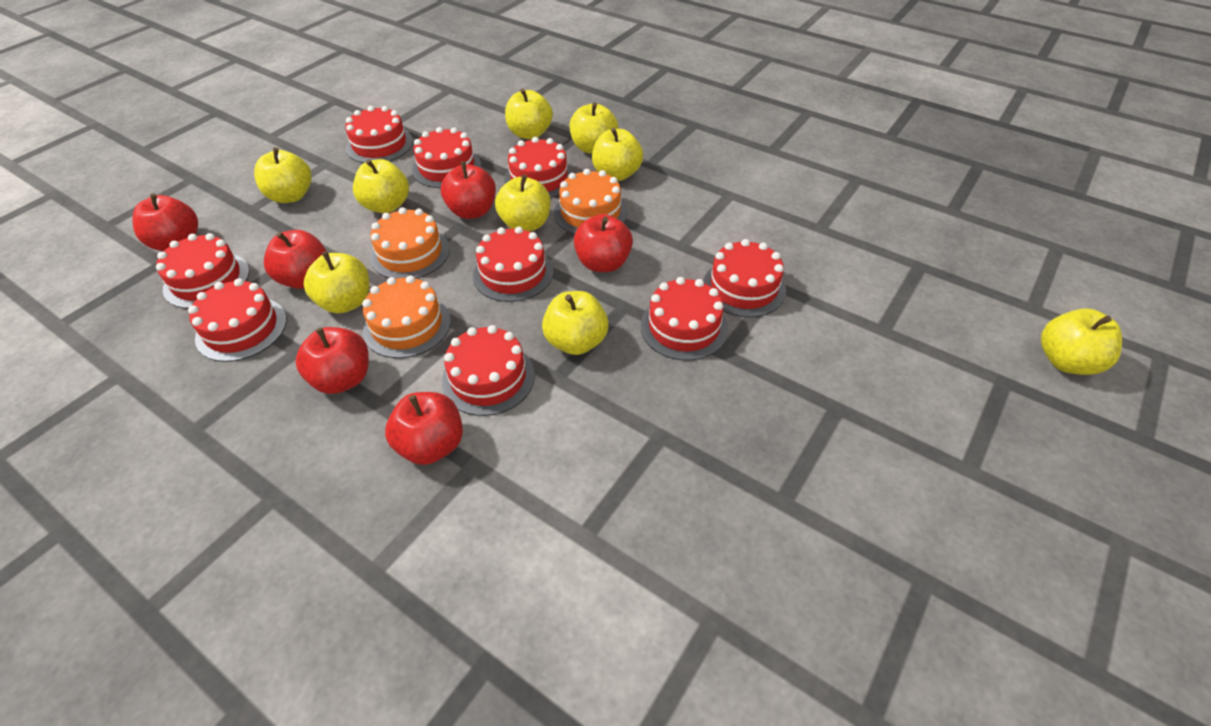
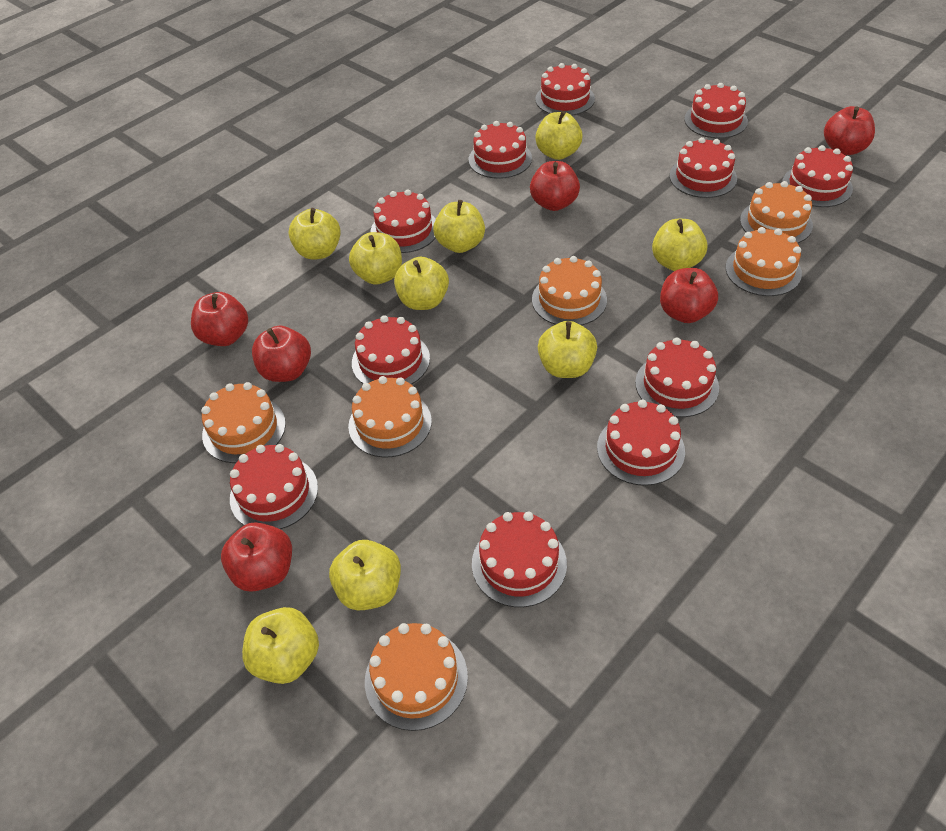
orange cake: [362,275,451,358] [370,207,450,279] [554,169,628,234] = 3 -> [201,382,286,463] [348,376,432,457] [365,623,468,731] [532,256,607,325] [725,227,802,296] [740,181,813,243] = 6
red cake: [156,233,249,309] [188,278,287,362] [345,106,413,163] [412,127,481,188] [442,325,535,416] [473,226,554,302] [504,137,573,198] [641,277,728,361] [703,239,786,317] = 9 -> [230,444,318,529] [352,315,430,385] [370,190,436,253] [469,121,532,179] [472,512,567,607] [535,63,595,115] [597,400,685,486] [635,337,719,417] [670,137,737,198] [684,83,748,138] [782,145,853,207] = 11

